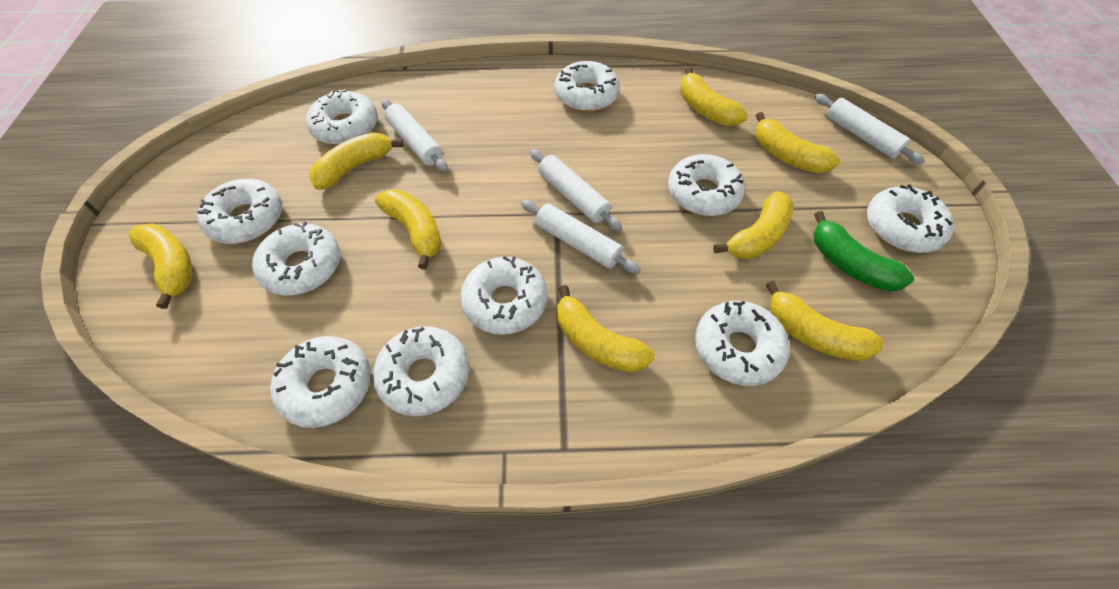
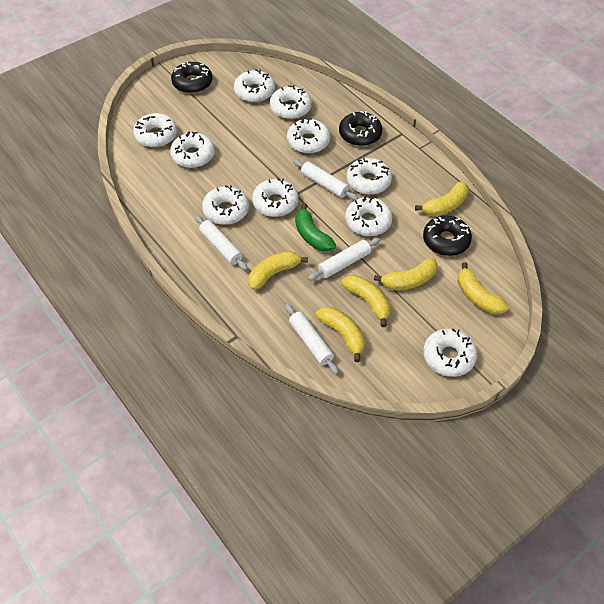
black donut: none = 0 -> [171,62,212,93] [339,111,382,146] [423,215,472,256] = 3
yellow banana: [128,223,192,309] [309,132,404,190] [375,189,441,269] [557,285,655,372] [680,67,748,126] [713,191,794,259] [755,112,840,174] [766,281,884,361] = 8 -> [248,251,308,290] [316,307,365,362] [341,275,391,327] [374,258,438,290] [415,181,469,216] [457,262,509,315] = 6

